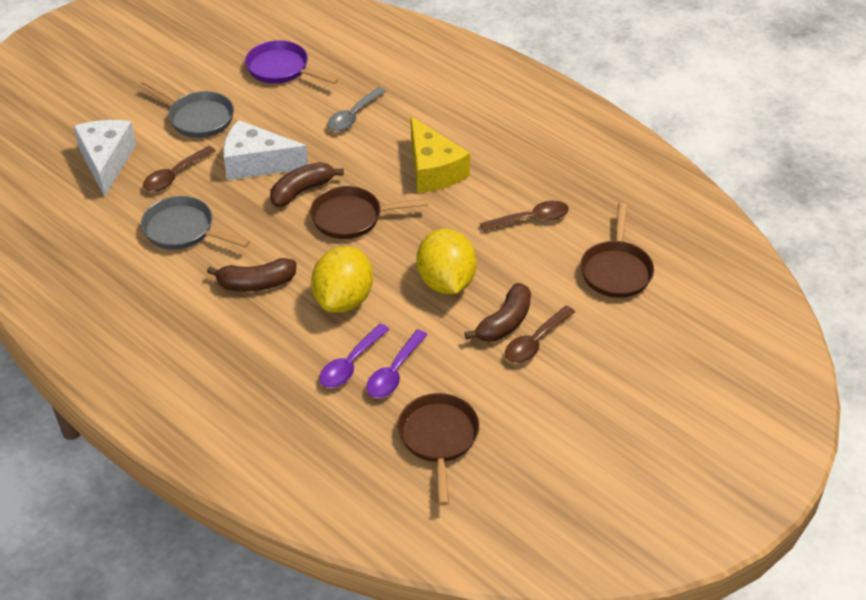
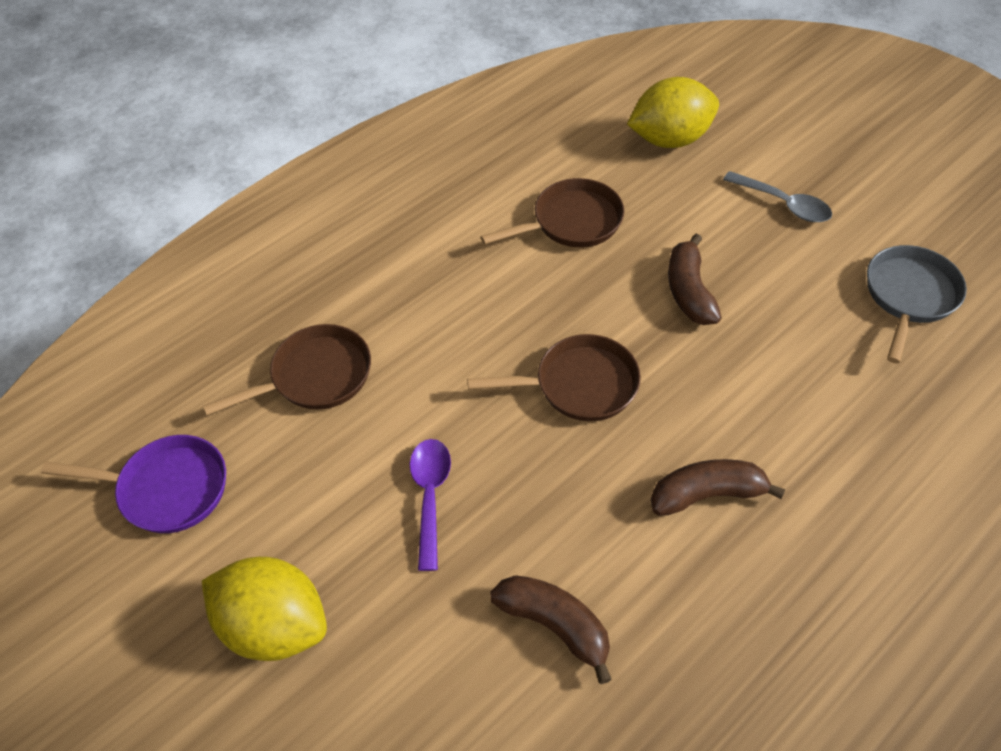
brown spoon: [143,146,216,191] [480,201,569,231] [505,305,575,363] = 3 -> none = 0
grey pan: [141,78,234,138] [141,196,250,250] = 2 -> [867,245,967,364] = 1
purple spoon: [319,324,390,388] [366,329,428,398] = 2 -> [410,439,451,571] = 1
white cheese: [73,120,136,197] [223,120,308,180] = 2 -> none = 0
yellow cheese: [411,116,470,193] = 1 -> none = 0

